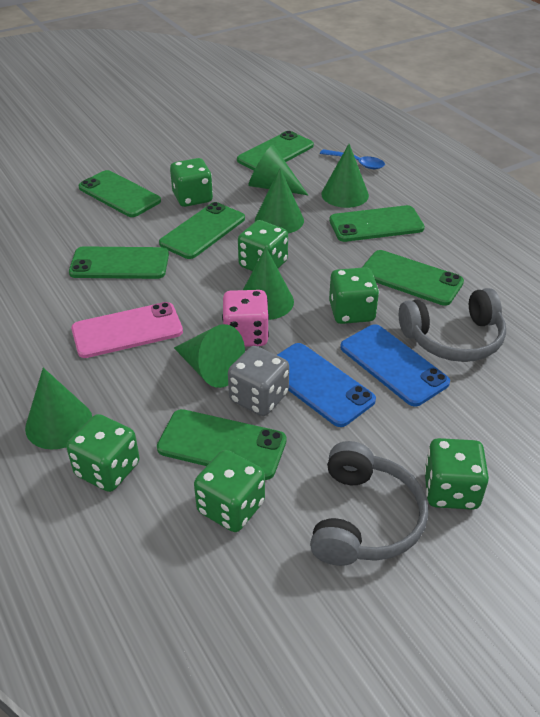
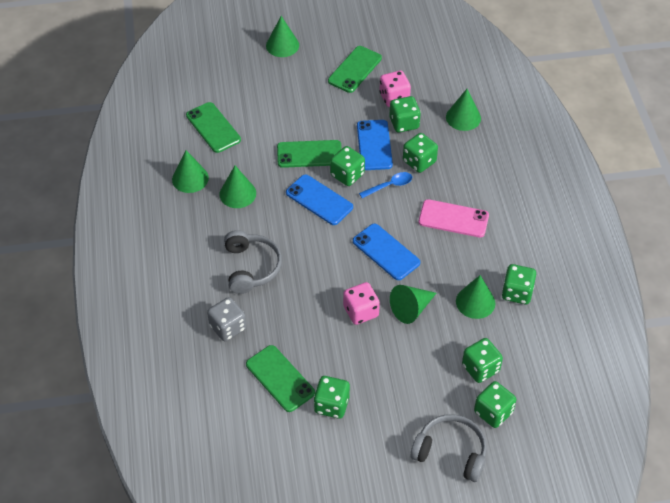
blue phone: [277,343,376,427] [340,324,450,407] = 2 -> [286,174,353,225] [353,224,420,280] [357,120,393,170] = 3
green dice: [66,414,140,492] [170,158,213,207] [194,450,265,532] [238,220,288,271] [329,267,379,324] [424,438,489,510] = 6 -> [314,376,350,419] [330,146,365,186] [389,96,421,133] [403,133,438,173] [462,338,503,383] [474,381,516,428] [502,264,536,304] = 7
green phone: [69,246,169,279] [78,170,161,217] [157,409,287,480] [159,202,245,259] [237,131,314,170] [329,205,425,242] [362,250,464,306] = 7 -> [186,102,241,153] [246,345,315,412] [277,140,342,168] [328,46,382,93] = 4
pink dice: [222,290,269,347] = 1 -> [343,282,380,325] [380,71,411,107] = 2

